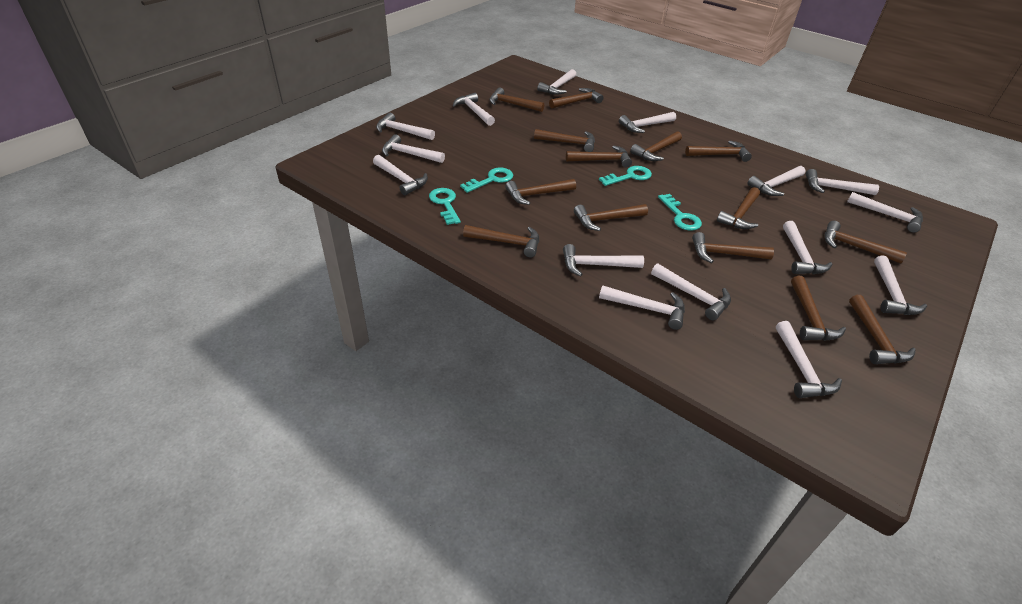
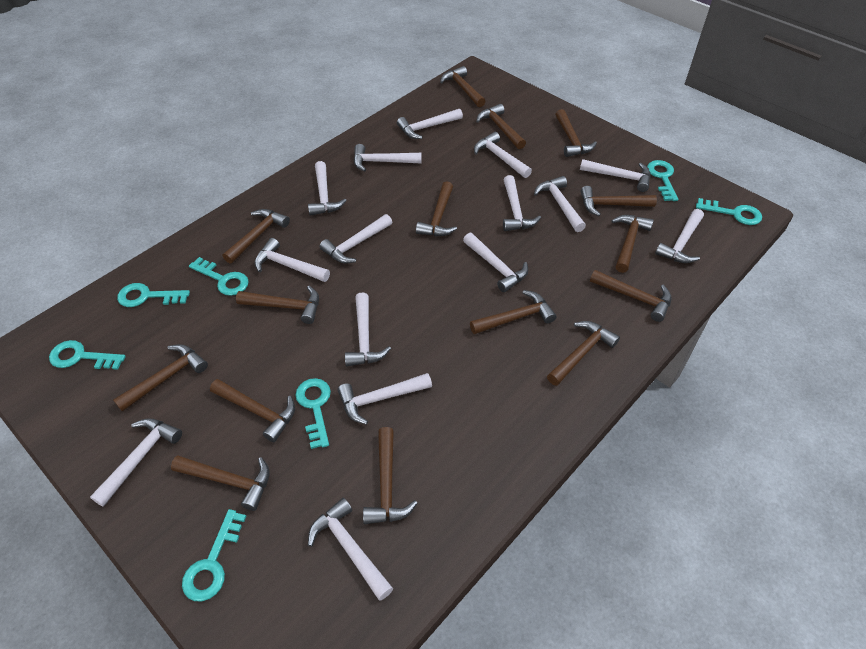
brown hammer: [463,225,539,258] [489,87,544,112] [505,179,576,205] [534,129,595,152] [549,88,604,109] [566,145,632,167] [574,204,648,231] [630,131,682,161] [685,140,752,162] [692,232,774,263] [717,187,760,229] [791,276,846,341] [825,221,907,264] [849,295,916,364] = 14 -> [113,344,208,412] [171,455,270,511] [210,379,295,442] [223,209,290,264] [236,286,319,324] [363,427,418,524] [416,181,457,236] [440,66,486,107] [470,290,557,334] [476,104,526,149] [547,321,620,386] [555,109,597,157] [580,186,657,216] [590,270,672,322] [611,215,654,273] = 15
turquoise key: [429,188,461,225] [460,168,513,193] [599,166,652,186] [658,194,702,231] = 4 -> [49,340,126,370] [117,283,190,307] [182,509,246,602] [189,257,249,296] [296,378,331,449] [647,160,678,201] [696,198,762,225] = 7

